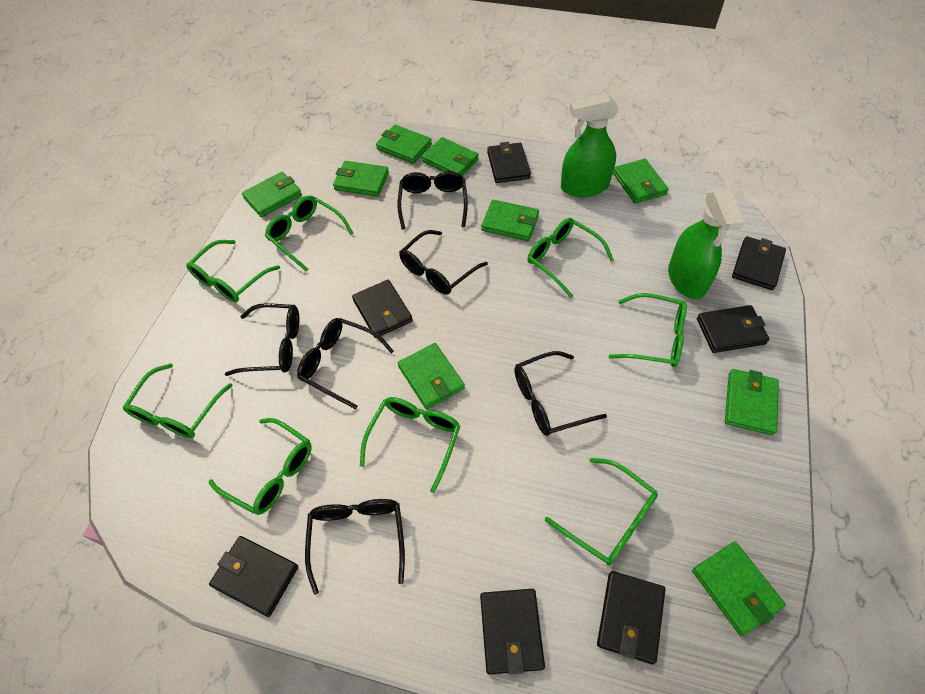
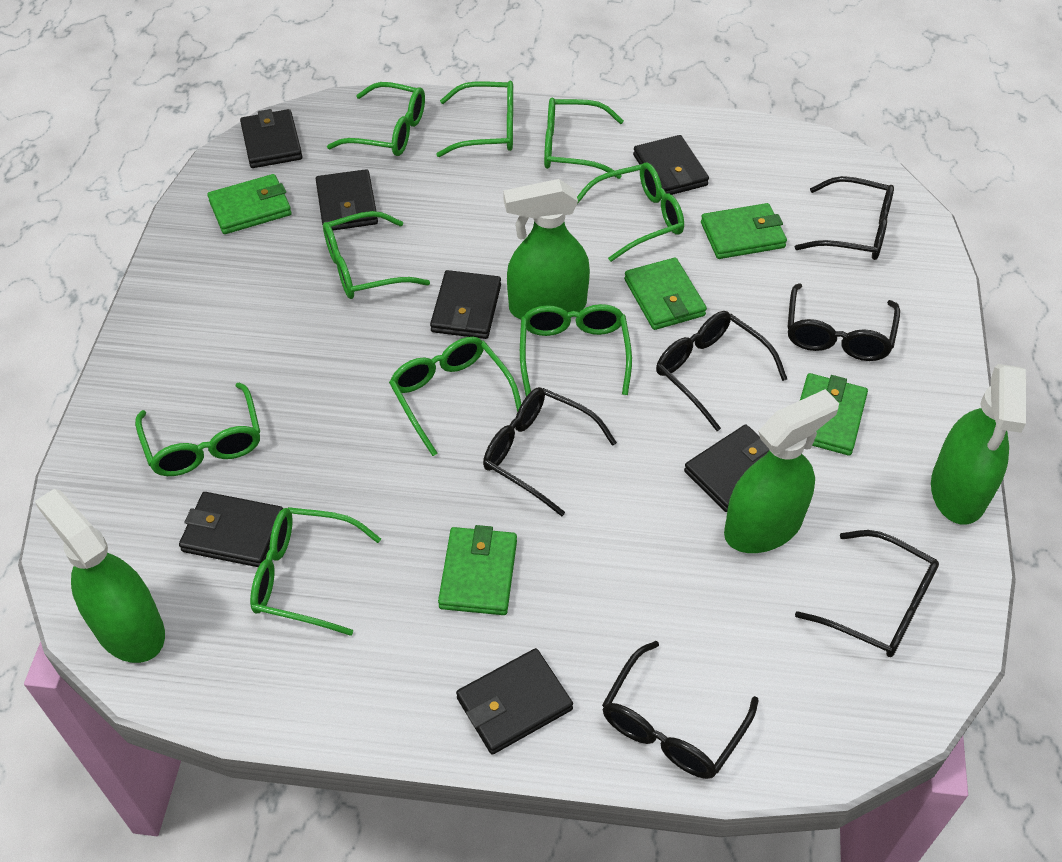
green glasses: [123,363,233,438] [186,240,280,302] [208,418,312,515] [265,195,354,272] [360,397,460,493] [527,218,614,298] [545,458,658,565] [609,293,687,367] = 8 -> [135,383,260,476] [250,507,381,636] [323,211,430,299] [327,82,425,156] [389,337,521,456] [436,81,513,157] [520,304,632,397] [544,98,624,179] [577,163,684,262] = 9
green spray bottle: [561,94,619,197] [668,188,744,299] = 2 -> [34,489,165,663] [503,179,590,320] [724,389,839,553] [931,364,1026,525] = 4
green wallet: [242,172,302,217] [333,161,389,197] [376,125,432,164] [398,343,465,409] [422,137,479,175] [481,200,539,241] [613,159,669,204] [692,542,786,636] [725,369,779,435] = 9 -> [207,174,292,234] [438,525,517,615] [624,258,707,330] [701,203,787,259] [800,373,868,456] = 5

